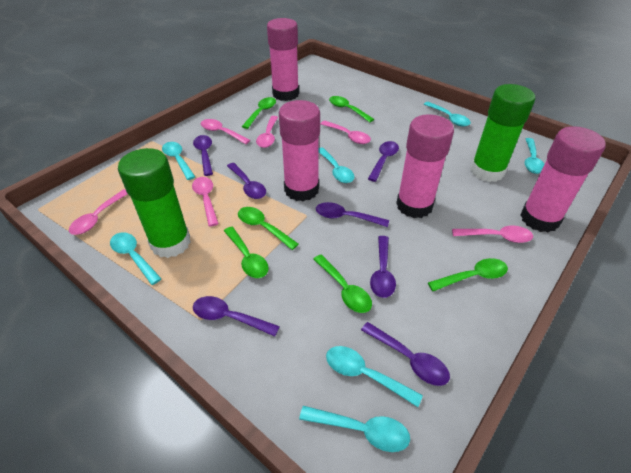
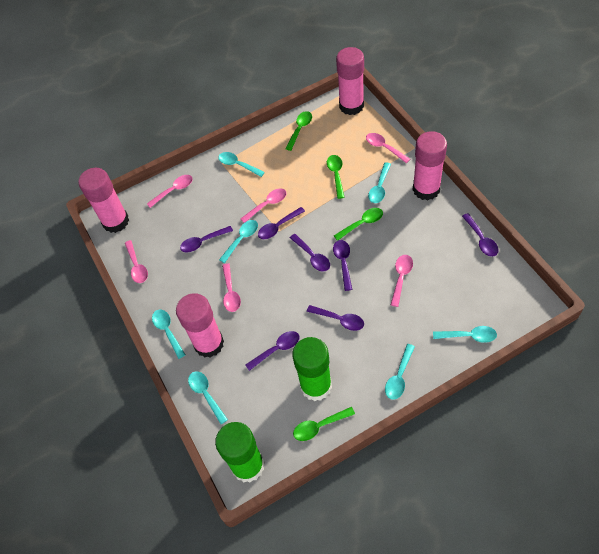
green spoon: [224,227,269,278] [238,207,299,250] [242,97,276,129] [313,254,372,313] [329,96,374,122] [428,258,508,291] = 6 -> [285,111,312,151] [293,407,355,441] [327,155,345,199] [334,208,383,241] = 4

